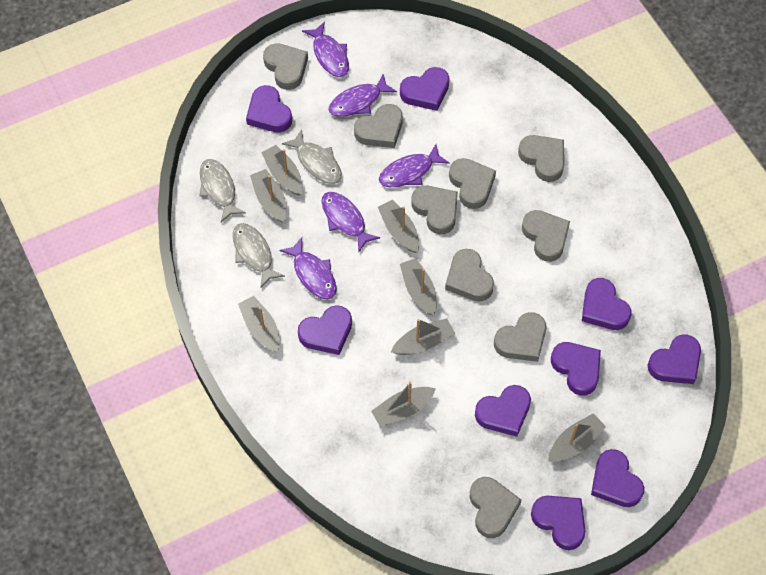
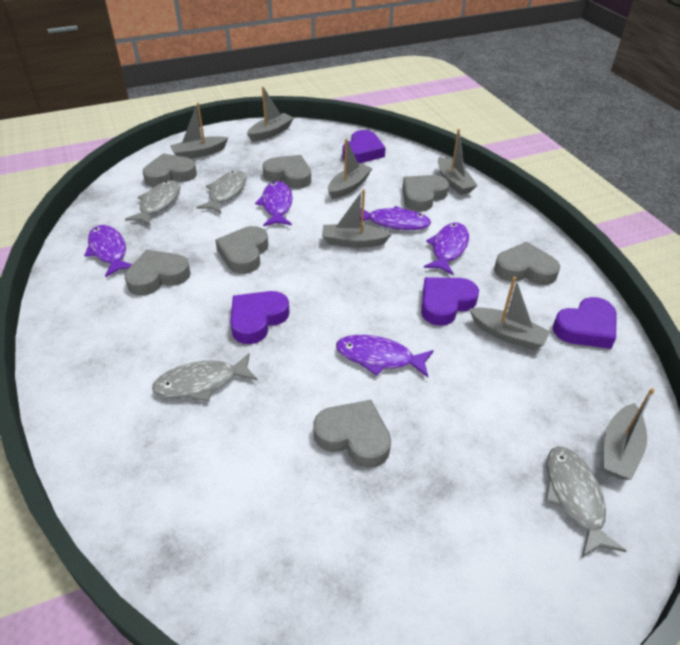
grey boat: [238,296,280,352] [250,169,286,222] [261,145,302,196] [371,382,436,426] [378,199,419,253] [391,318,455,355] [400,258,437,315] [548,413,606,462] = 8 -> [170,103,228,159] [247,87,294,142] [322,189,392,248] [328,139,373,199] [438,129,478,195] [469,277,551,350] [603,388,655,480] = 7
grey fish: [199,159,246,222] [233,223,285,288] [282,129,342,184] = 3 -> [125,180,180,226] [152,353,257,401] [196,170,247,213] [545,446,626,557] = 4
grey heart: [263,43,308,90] [354,104,403,148] [411,186,458,234] [445,249,494,301] [449,158,496,209] [470,477,522,538] [494,312,546,362] [518,135,564,182] [522,210,570,262] = 9 -> [125,250,191,296] [143,153,197,187] [215,226,268,274] [263,155,311,189] [313,400,391,468] [403,175,449,212] [494,242,560,285] = 7
purple heart: [246,85,292,133] [298,305,352,355] [400,67,450,111] [475,385,531,437] [531,495,585,550] [551,342,601,395] [582,278,631,330] [591,449,644,507] [648,335,701,384] = 9 -> [230,291,290,344] [342,130,386,163] [421,277,479,326] [553,297,617,349] = 4

